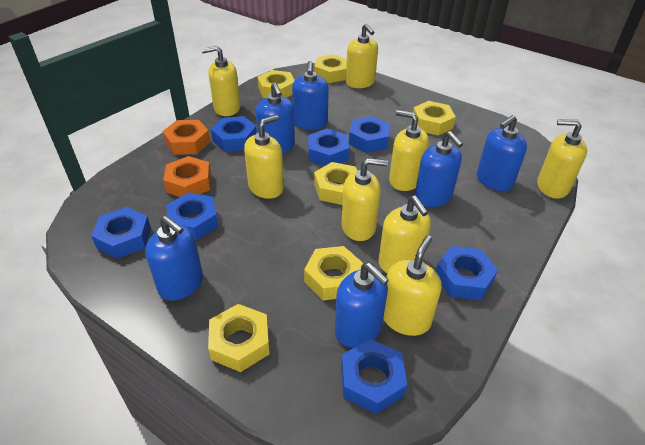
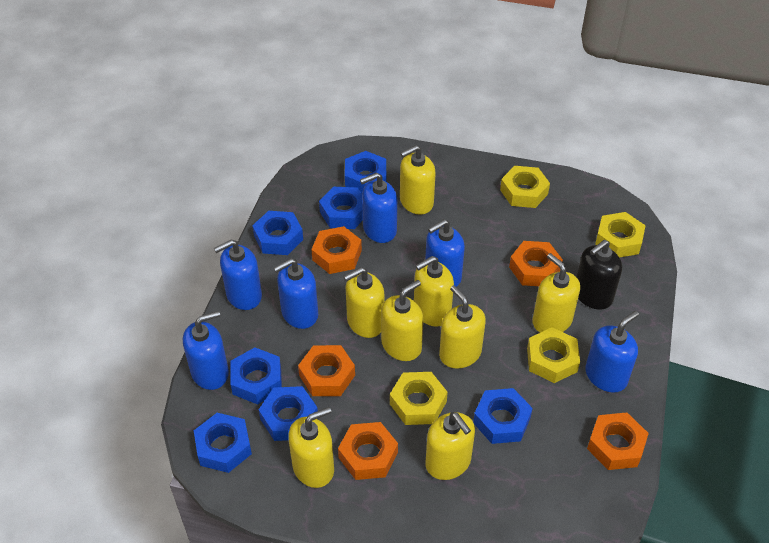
black soap dispenser: none = 0 -> [576,240,622,310] = 1
orange nut: [162,120,210,155] [163,156,211,197] = 2 -> [298,345,355,396] [311,226,362,274] [338,422,398,480] [509,241,563,286] [587,412,649,470] = 5
yellow nut: [208,304,270,372] [258,70,295,98] [304,246,363,300] [314,54,347,83] [314,162,357,205] [412,101,456,136] = 6 -> [390,372,448,425] [500,166,550,208] [527,327,580,383] [595,212,646,258] = 4

